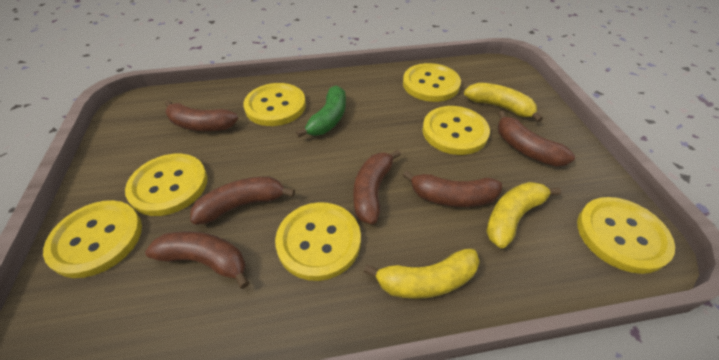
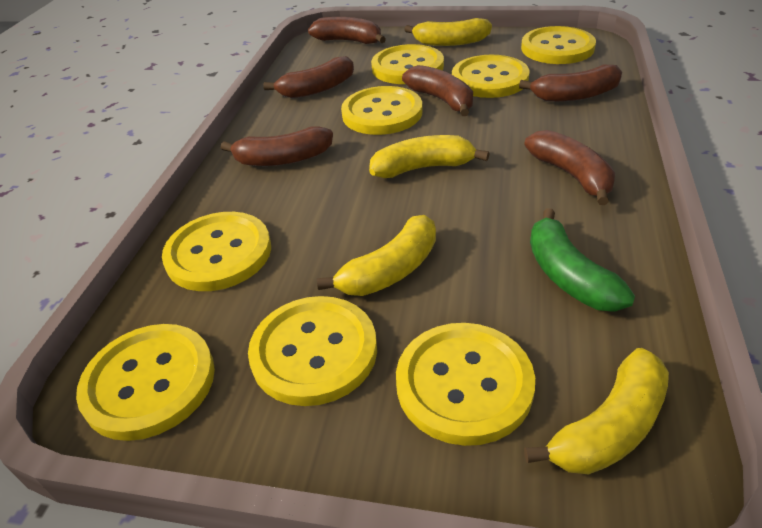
yellow banana: [364,249,480,299] [464,83,543,122] [486,182,561,248] = 3 -> [317,215,436,296] [369,135,490,178] [404,18,492,46] [524,348,669,475] = 4
yellow button: [43,200,142,278] [125,154,207,216] [244,83,306,126] [275,202,361,281] [403,63,461,102] [422,106,490,155] [577,197,675,274] = 7 -> [76,324,215,441] [162,212,271,291] [248,296,377,406] [341,86,423,135] [371,44,444,84] [396,323,535,446] [452,55,530,98] [521,26,596,64] = 8

